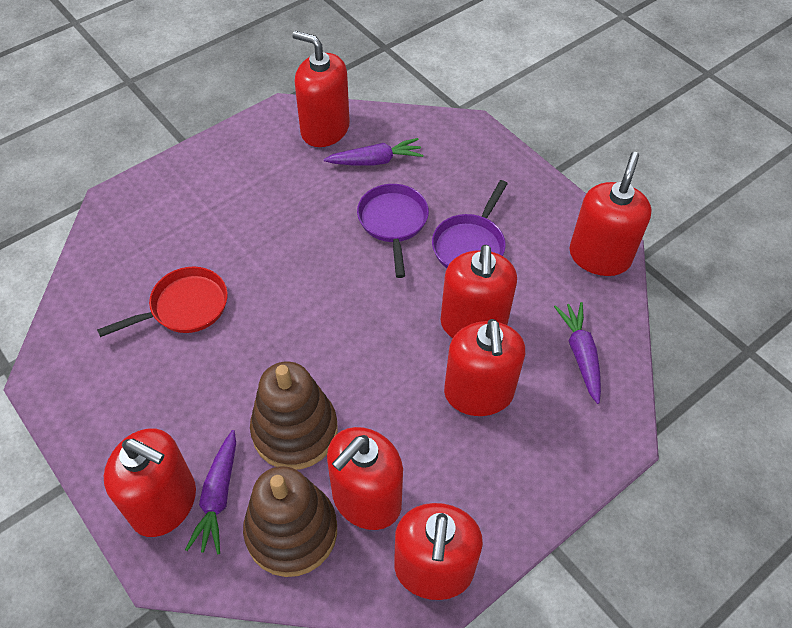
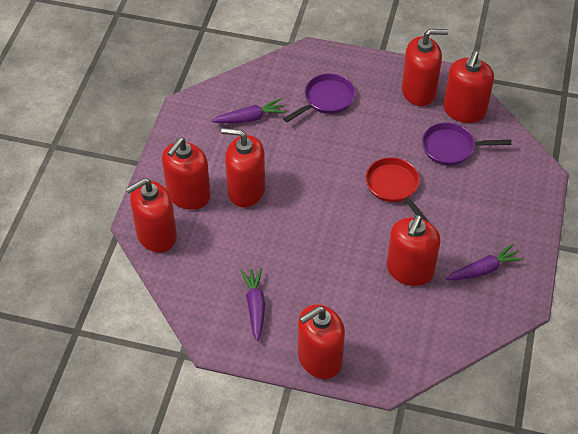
brown stacking toy: [243,466,337,577] [250,362,338,470] = 2 -> none = 0

